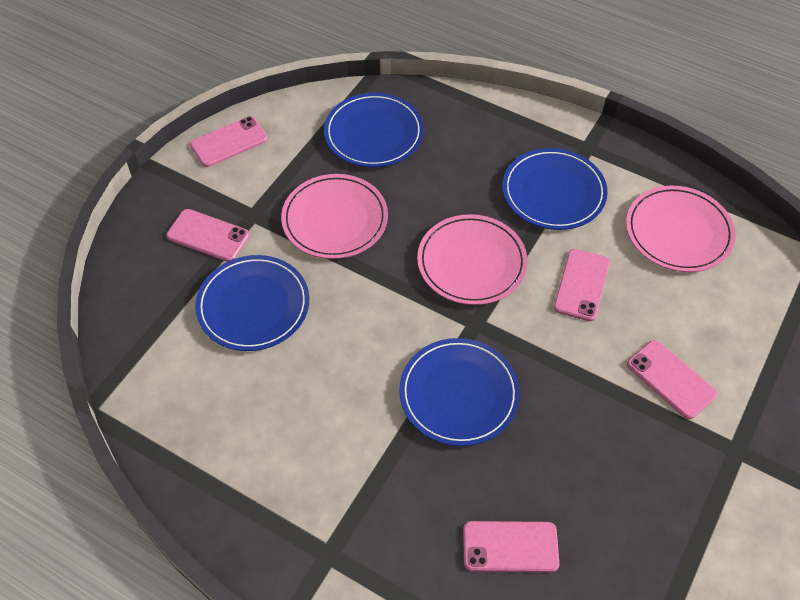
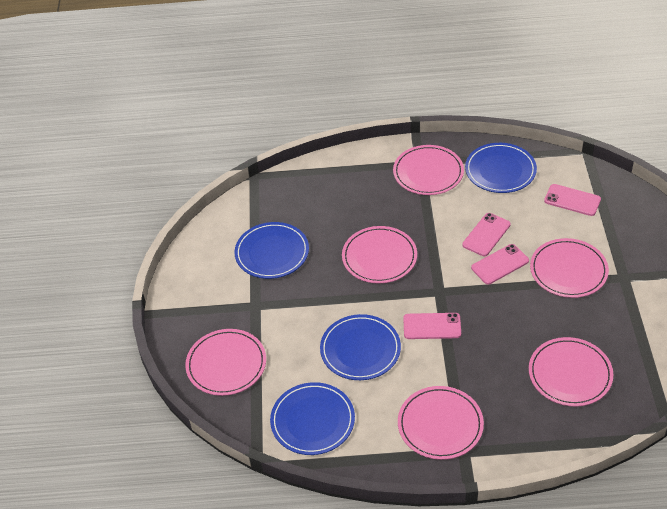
pink phone: [166,209,250,262] [190,116,268,167] [463,521,559,572] [554,249,610,321] [627,340,717,419] = 5 -> [403,313,461,339] [462,213,510,256] [471,244,529,285] [544,184,601,216] = 4
pink plate: [281,174,388,259] [417,214,528,305] [626,186,735,272] = 3 -> [185,329,266,396] [342,226,417,283] [393,145,464,195] [398,386,484,460] [529,337,613,406] [530,238,609,298] = 6

